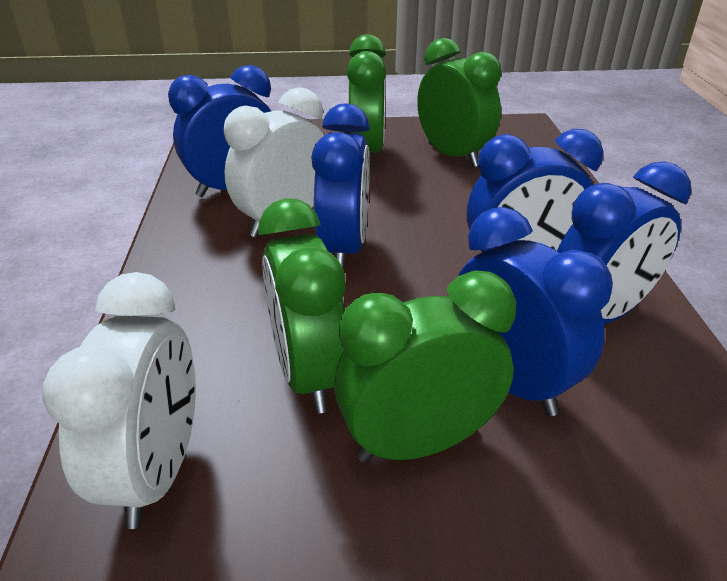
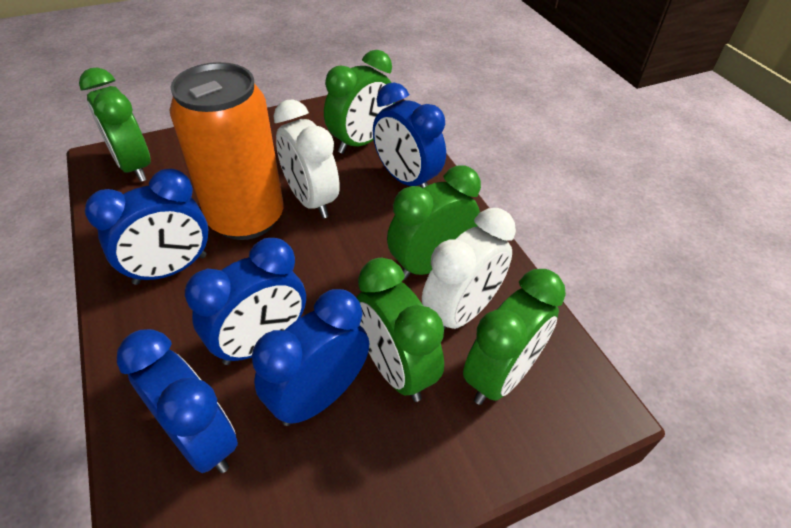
green clock: [258,198,346,414] [334,271,516,462] [347,34,387,162] [417,38,502,167] = 4 -> [79,67,151,182] [324,50,395,154] [357,258,444,402] [387,165,481,280] [463,269,566,405] = 5
orange can: none = 0 -> [169,62,283,240] = 1

